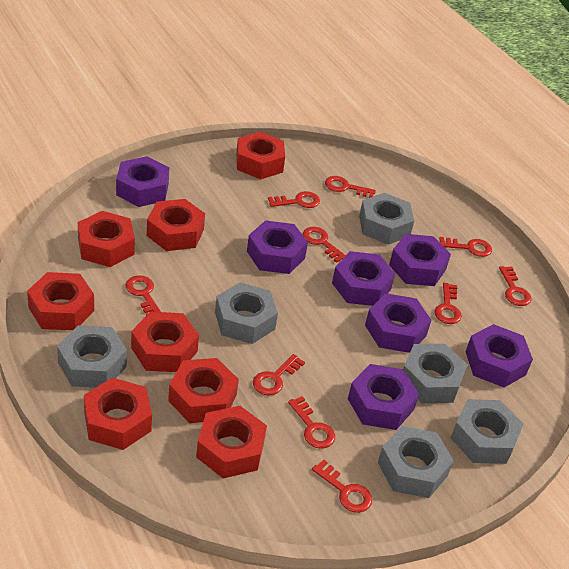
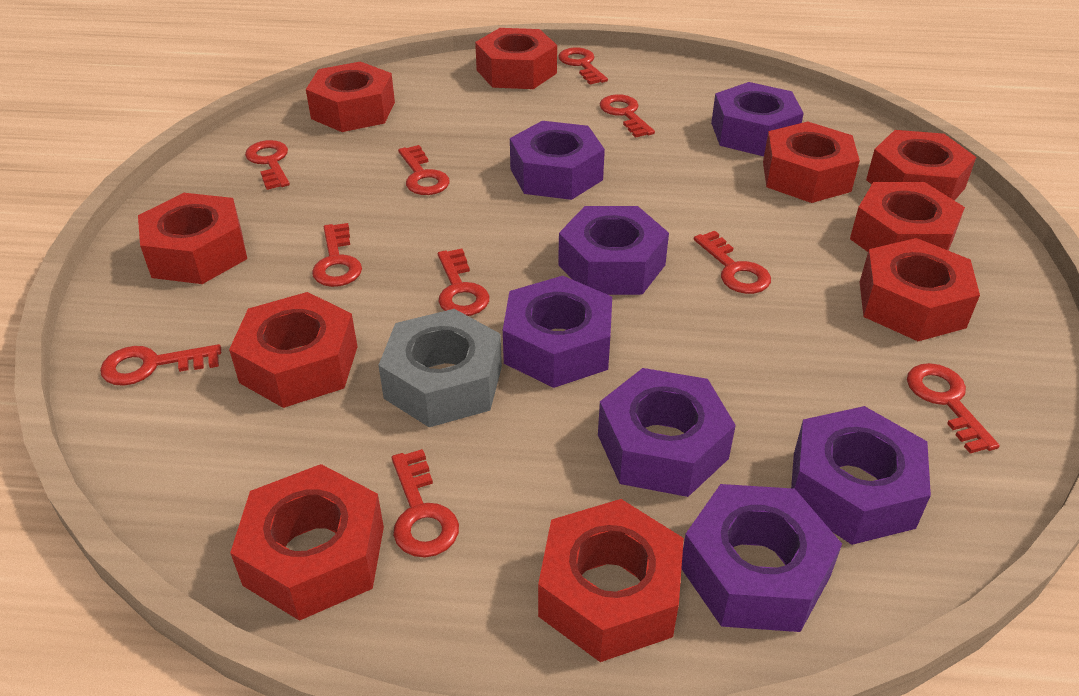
grey nut: [57,325,127,388] [215,282,278,344] [359,193,414,245] [378,426,454,498] [403,344,468,403] [451,399,524,464] = 6 -> [378,309,502,427] = 1
red nut: [27,272,94,330] [78,211,135,267] [84,378,152,450] [131,311,199,372] [147,199,205,251] [168,358,239,423] [196,406,267,478] [236,132,285,179] = 8 -> [138,193,247,284] [229,292,358,408] [230,464,384,621] [306,61,395,132] [475,28,557,89] [538,499,684,662] [763,122,860,203] [850,182,965,252] [860,238,980,341] [866,130,976,201] = 10

